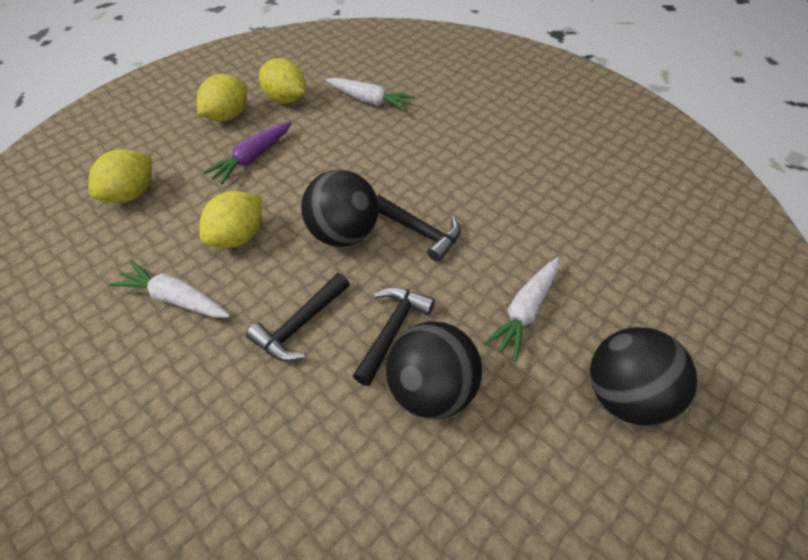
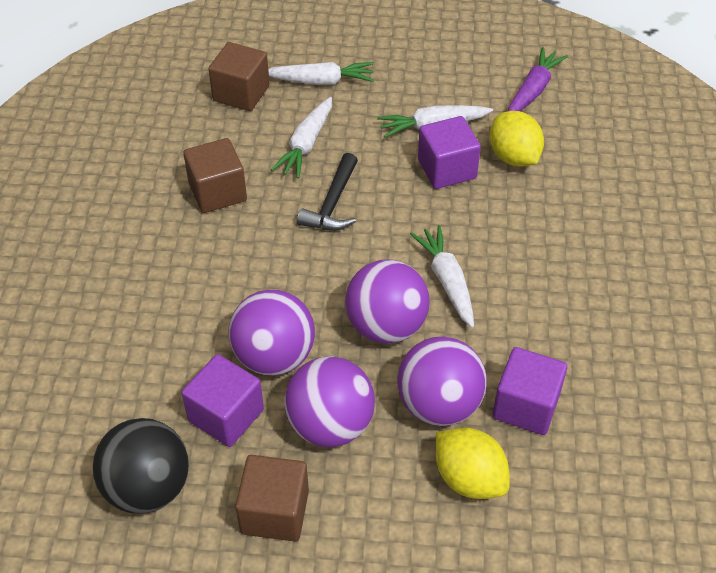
black ball: [301,170,378,247] [386,321,482,419] [590,327,697,426] = 3 -> [93,418,189,514] = 1
black hammer: [246,273,350,361] [353,287,435,386] [377,195,461,262] = 3 -> [297,153,358,231] = 1
brown cube: none = 0 -> [183,138,247,213] [208,42,270,111] [235,455,309,542] = 3
purple ball: none = 0 -> [229,290,315,376] [284,356,375,447] [345,260,430,344] [397,337,487,426] = 4
purple cube: none = 0 -> [181,354,264,447] [418,116,481,189] [493,347,568,435] = 3
white carrot: [109,261,230,318] [326,78,415,112] [483,257,559,361] = 3 -> [268,62,374,85] [271,97,332,178] [377,105,493,138] [410,225,474,328] = 4
yellow lemon: [89,149,152,203] [197,74,247,121] [199,191,262,248] [259,58,306,104] = 4 -> [436,428,510,499] [489,111,544,167] = 2

